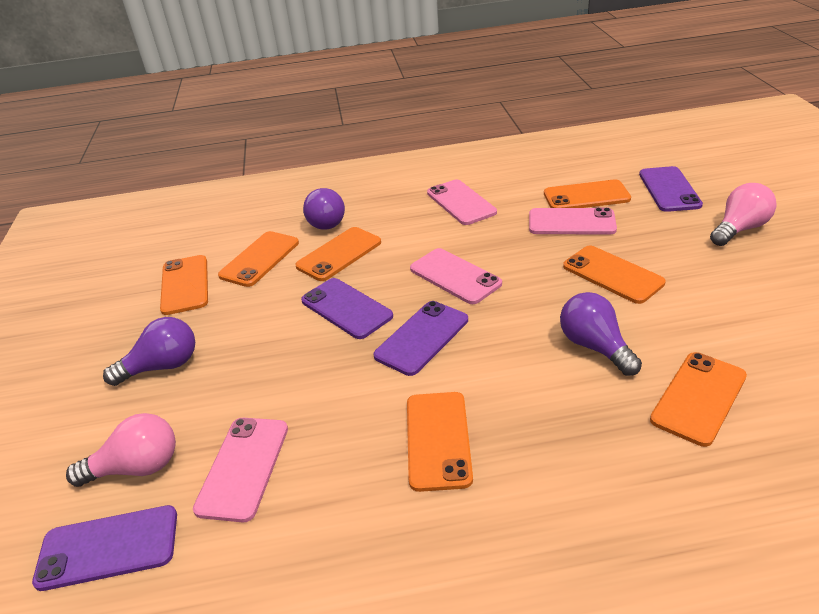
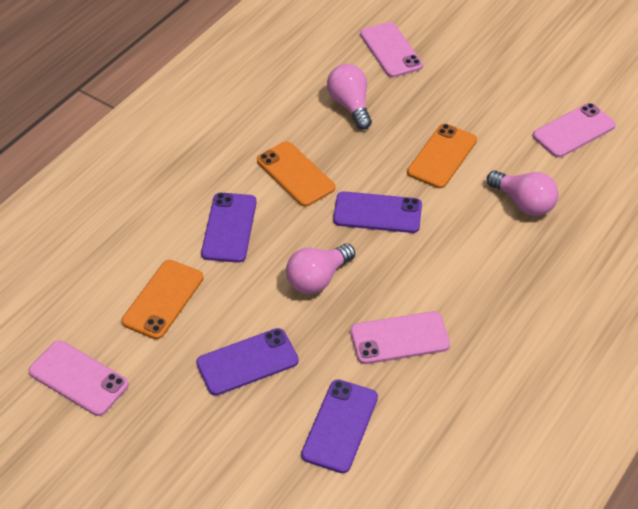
orange phone: [160,255,208,315] [218,231,299,287] [295,227,381,281] [407,392,473,492] [544,179,631,208] [563,246,666,304] [650,352,747,447] = 7 -> [122,260,204,339] [257,141,335,207] [407,124,477,189] = 3
pink light bulb: [66,413,176,487] [710,183,776,246] = 2 -> [286,244,355,294] [327,64,372,130] [487,171,558,216] = 3
purple light bulb: [103,317,195,386] [303,188,345,230] [560,292,642,376] = 3 -> none = 0

